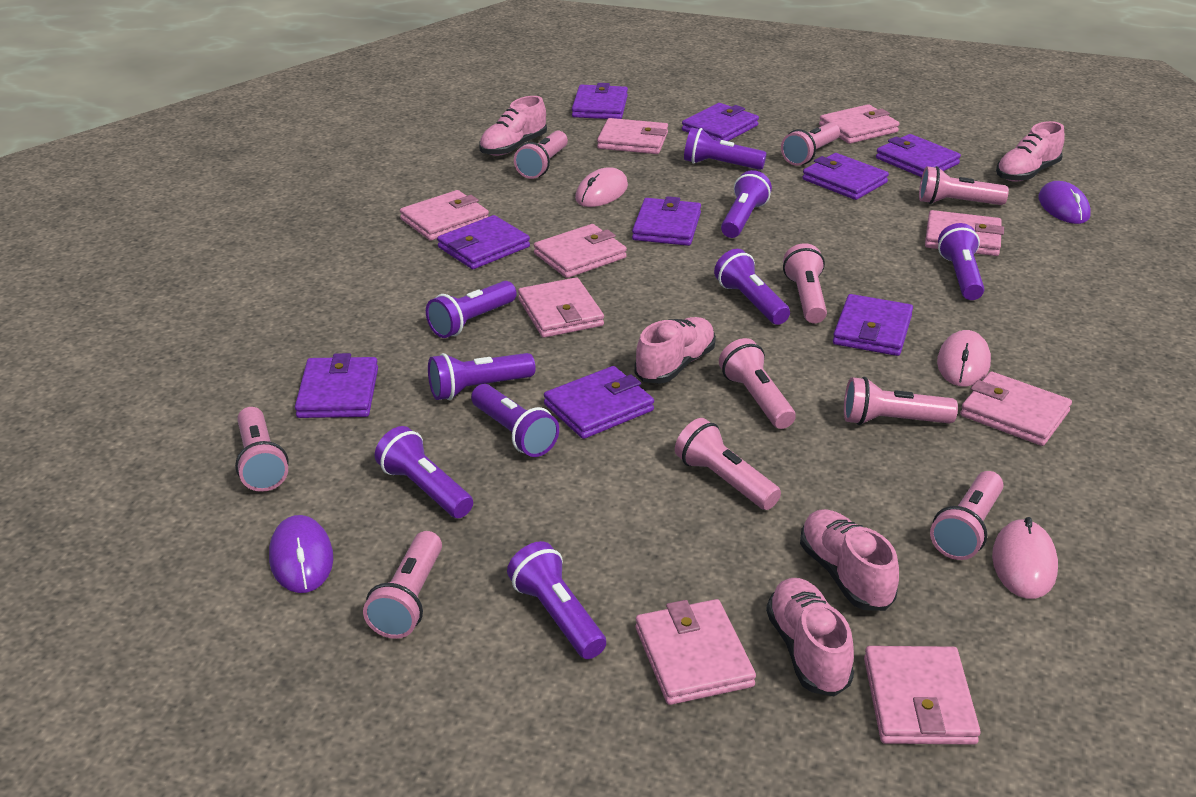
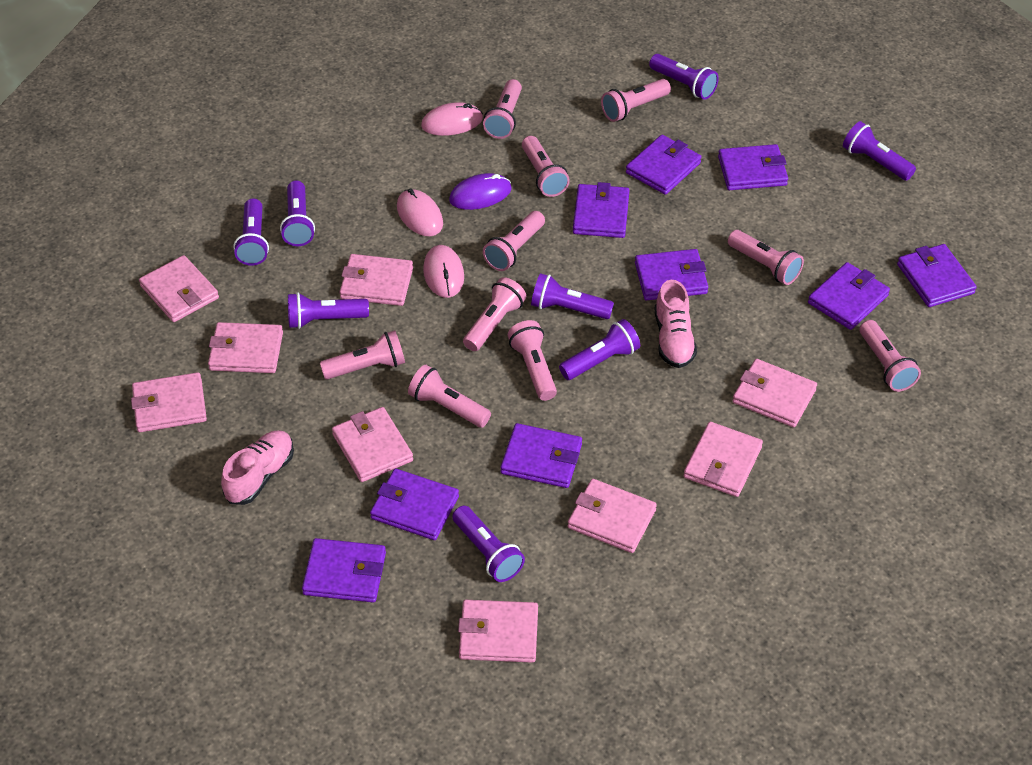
pink shoe: [479,96,547,156] [635,317,716,384] [766,578,854,697] [800,509,899,611] [996,121,1065,182] = 5 -> [221,430,294,505] [654,280,697,368] = 2
purple flashlight: [375,426,473,518] [426,281,517,338] [428,353,535,400] [471,384,559,457] [507,541,606,659] [684,128,767,170] [714,249,790,325] [721,170,772,238] [938,223,984,300] = 9 -> [233,199,269,266] [280,181,315,246] [288,292,369,329] [452,506,525,582] [531,273,614,319] [559,319,640,380] [649,54,719,100] [843,121,916,181] = 8
purple mouse: [269,515,333,593] [1039,181,1091,224] = 2 -> [449,173,512,210] = 1

